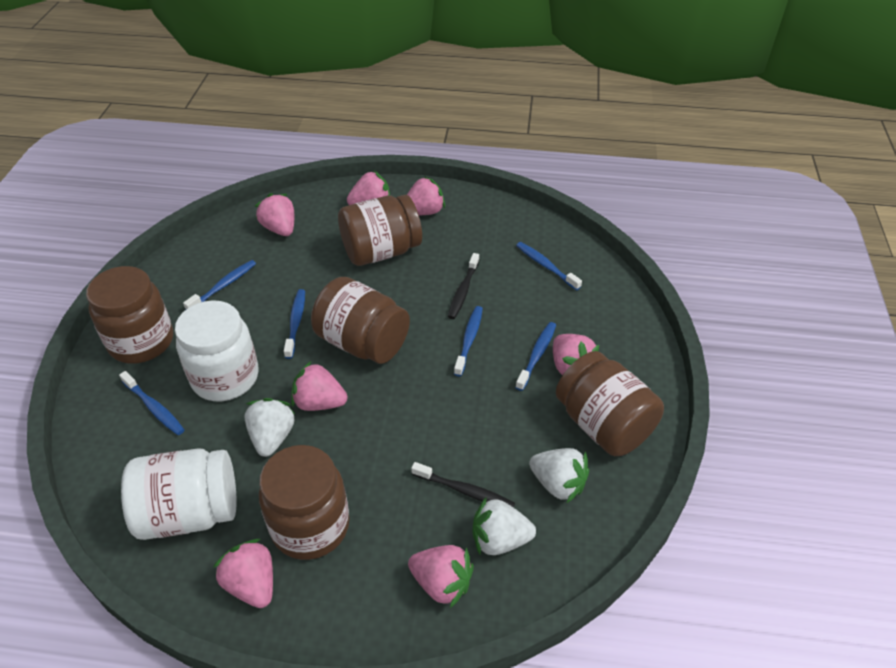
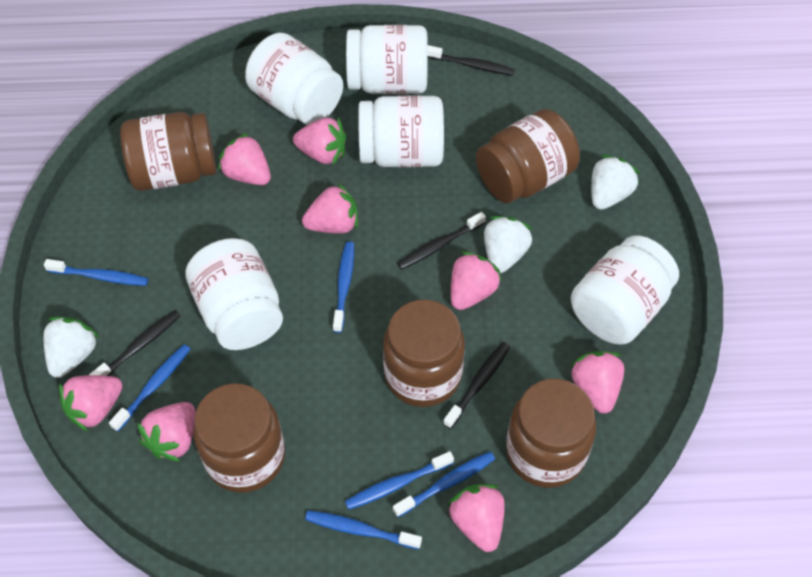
black toothbrush: [411,462,515,508] [448,253,479,319] = 2 -> [89,310,181,376] [397,212,486,270] [428,45,515,76] [443,342,510,429] = 4
pink strawberry: [213,539,273,608] [255,193,294,236] [291,361,348,411] [347,170,390,205] [407,176,445,215] [408,545,474,608] [553,334,599,375] = 7 -> [59,375,122,432] [137,402,195,462] [218,133,271,185] [293,117,346,165] [302,183,358,233] [448,484,505,552] [451,252,502,310] [570,351,624,413] = 8
white jar: [121,448,237,540] [175,300,259,401] = 2 -> [185,238,283,350] [245,33,343,125] [346,25,428,94] [359,95,444,167] [571,236,679,344] = 5

